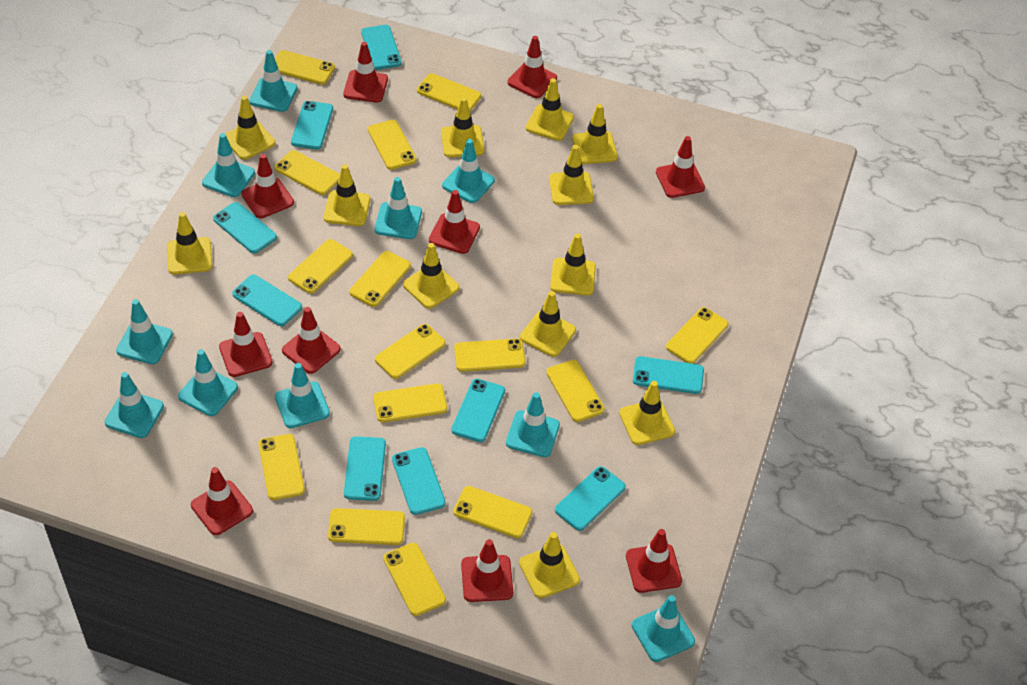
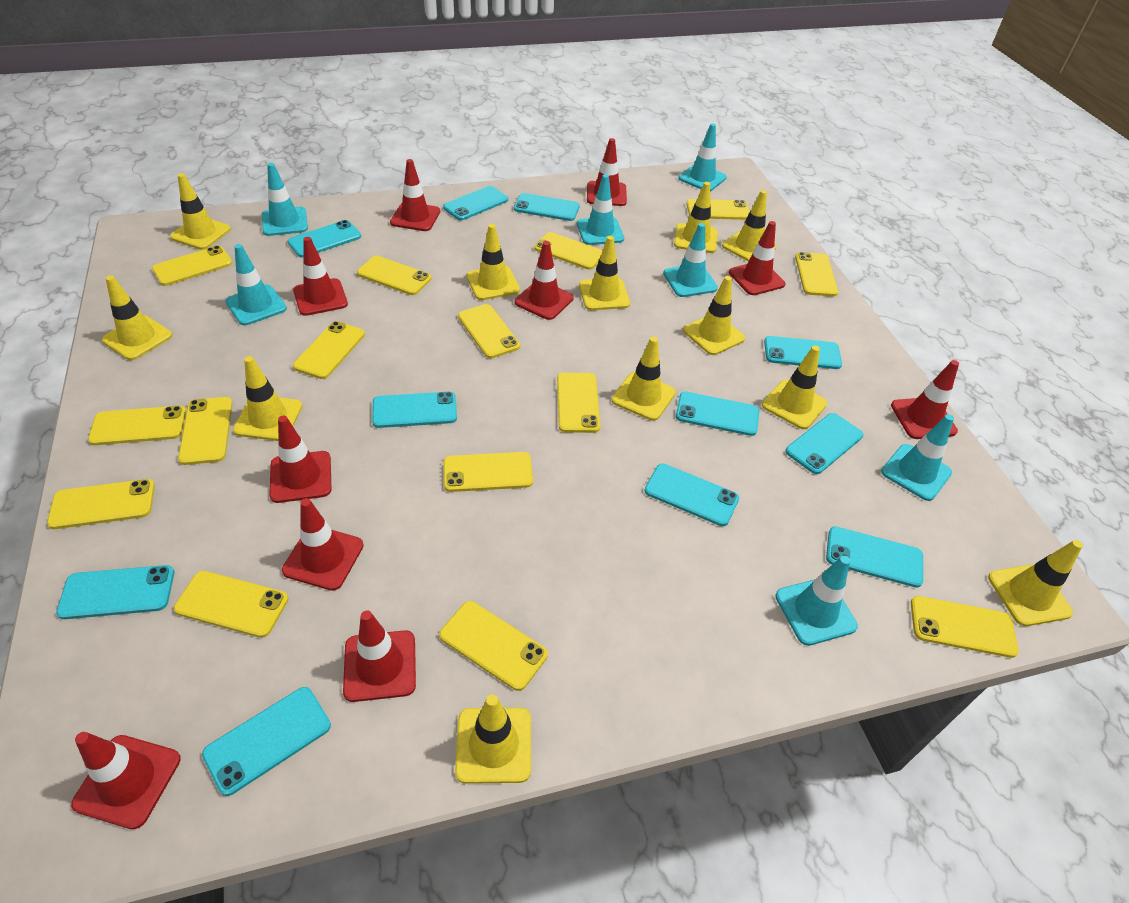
turquoise phone: [213,202,277,253] [232,275,302,326] [291,101,333,149] [344,436,386,501] [361,25,402,70] [392,447,446,515] [451,379,505,442] [555,466,626,531] [633,356,704,394] = 9 -> [56,565,174,619] [202,687,331,796] [287,220,361,258] [372,392,457,428] [443,186,508,220] [514,193,580,221] [644,464,739,526] [676,392,759,436] [764,336,842,369] [785,413,863,474] [826,526,923,588] = 11
turquoise traffic cone: [105,372,164,438] [116,299,173,364] [178,349,238,416] [202,133,255,197] [249,50,297,112] [275,363,330,428] [374,177,422,239] [442,139,495,203] [506,392,560,457] [632,595,695,662] = 10 -> [225,244,287,325] [262,163,308,236] [577,174,624,245] [663,223,718,297] [678,123,727,191] [775,556,858,646] [881,414,954,501] = 7

